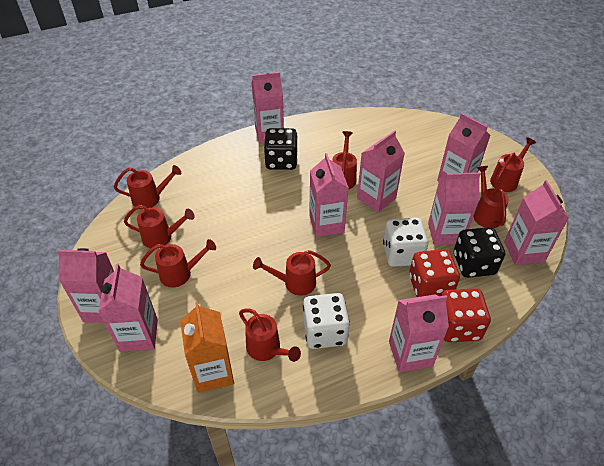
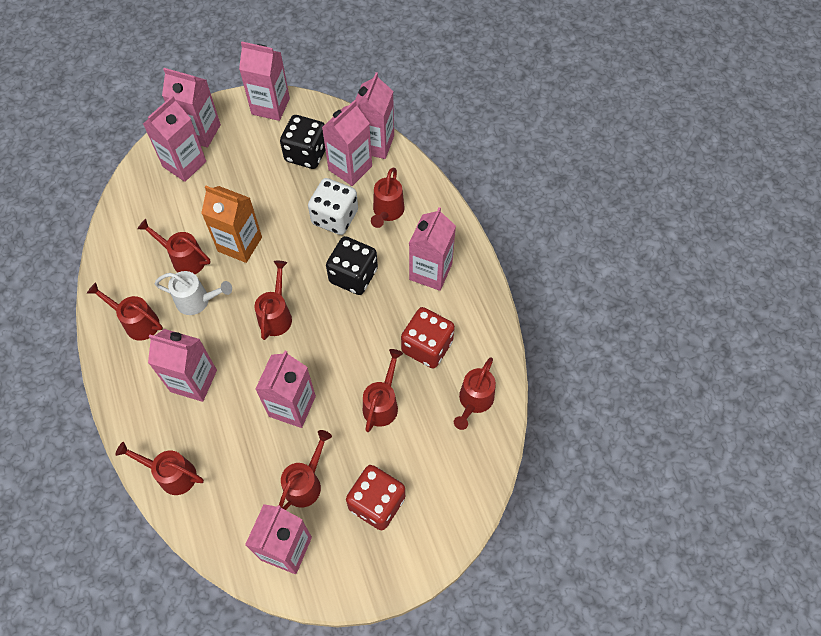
white dice: [303,293,350,349] [383,218,428,267] = 2 -> [308,178,358,235] = 1
white watering can: none = 0 -> [155,271,232,315] = 1

